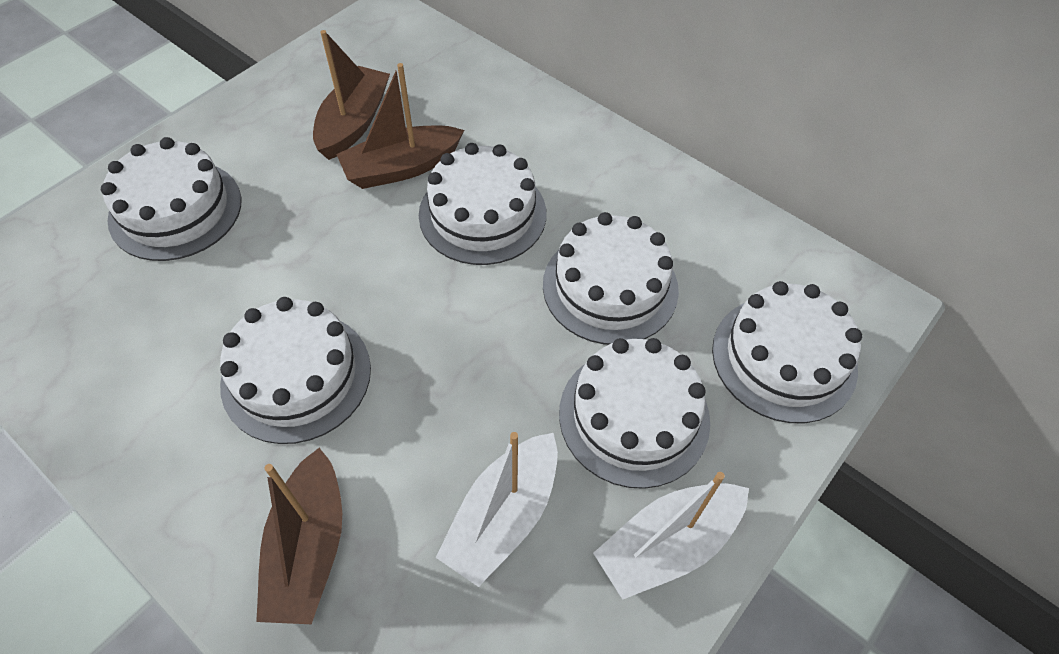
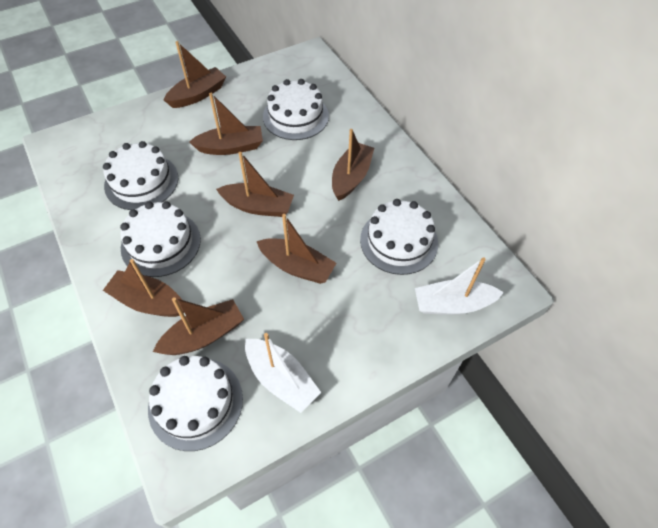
brown boat: [256,448,342,624] [313,30,390,160] [336,63,464,189] = 3 -> [103,259,184,317] [153,297,244,355] [164,41,226,108] [189,93,263,155] [216,152,294,217] [257,214,336,284] [332,129,374,201] = 7
white cake: [101,137,241,261] [220,297,371,444] [419,143,546,265] [543,212,679,345] [559,338,710,489] [712,281,862,423] = 6 -> [103,141,178,210] [120,201,201,277] [148,356,243,451] [263,79,329,140] [360,199,438,275] = 5

